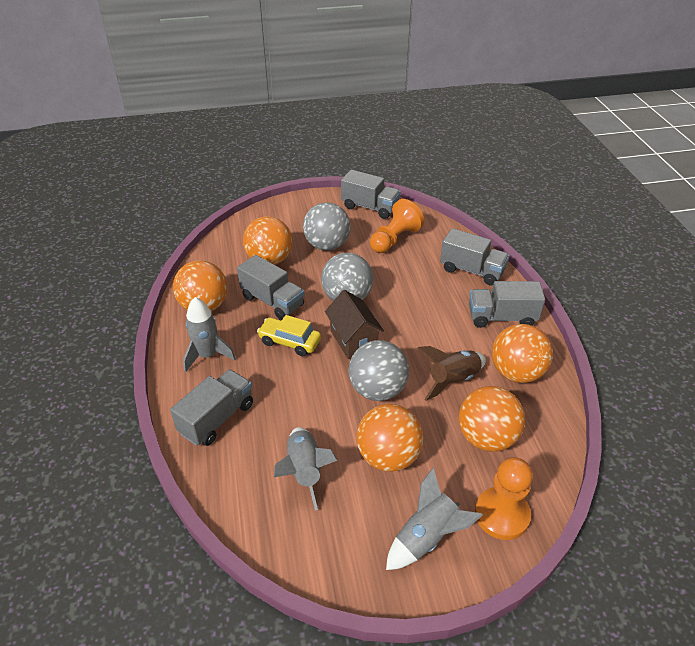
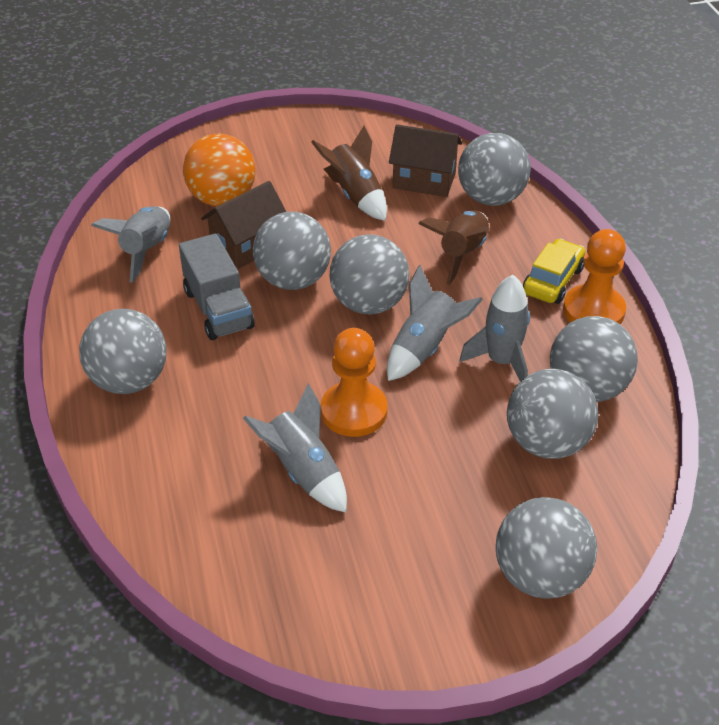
brown house: [325,290,384,359] = 1 -> [201,181,286,269] [389,125,462,197] = 2
brown rocket: [417,346,486,401] = 1 -> [311,126,387,221] [418,210,490,285] = 2
grey ball: [303,202,351,251] [321,252,374,301] [349,340,409,401] = 3 -> [79,309,167,394] [253,212,331,290] [329,234,409,315] [458,133,531,206] [496,497,597,599] [507,369,598,459] [550,316,638,402] = 7
grey rocket: [183,297,236,372] [274,427,338,511] [386,468,483,570] = 3 -> [91,206,170,283] [243,383,347,512] [387,265,483,381] [460,275,530,381] = 4
grey truck: [170,369,253,446] [237,255,304,320] [341,170,401,219] [440,228,510,286] [469,281,545,328] = 5 -> [179,234,255,340] = 1
orange ball: [173,261,227,311] [243,217,292,265] [357,404,423,472] [459,386,525,452] [492,324,553,383] = 5 -> [183,134,256,206] = 1

